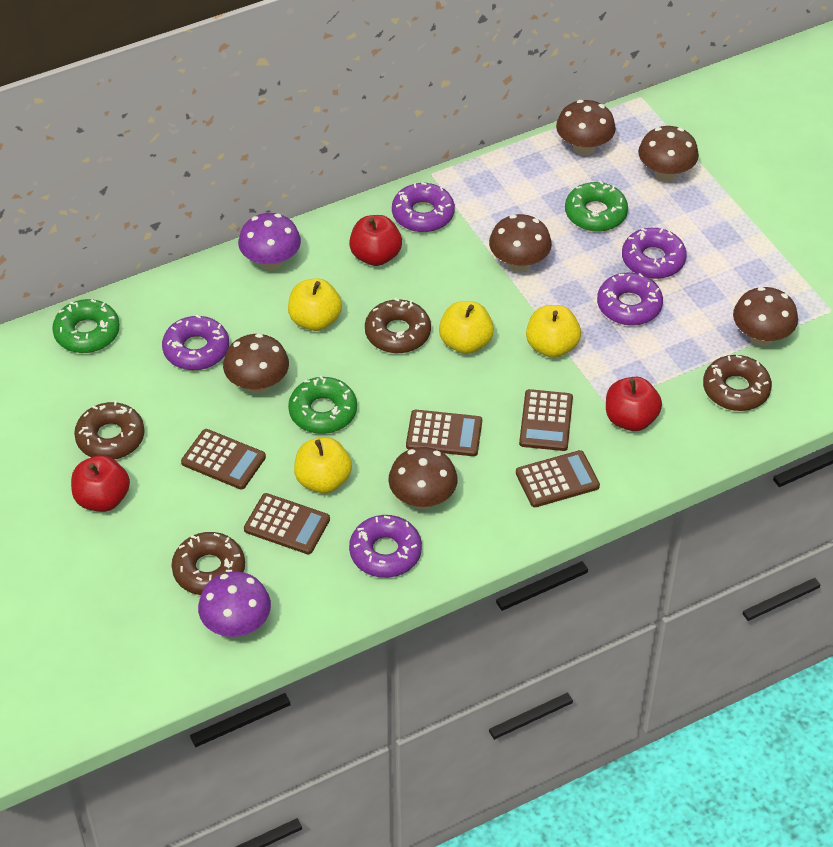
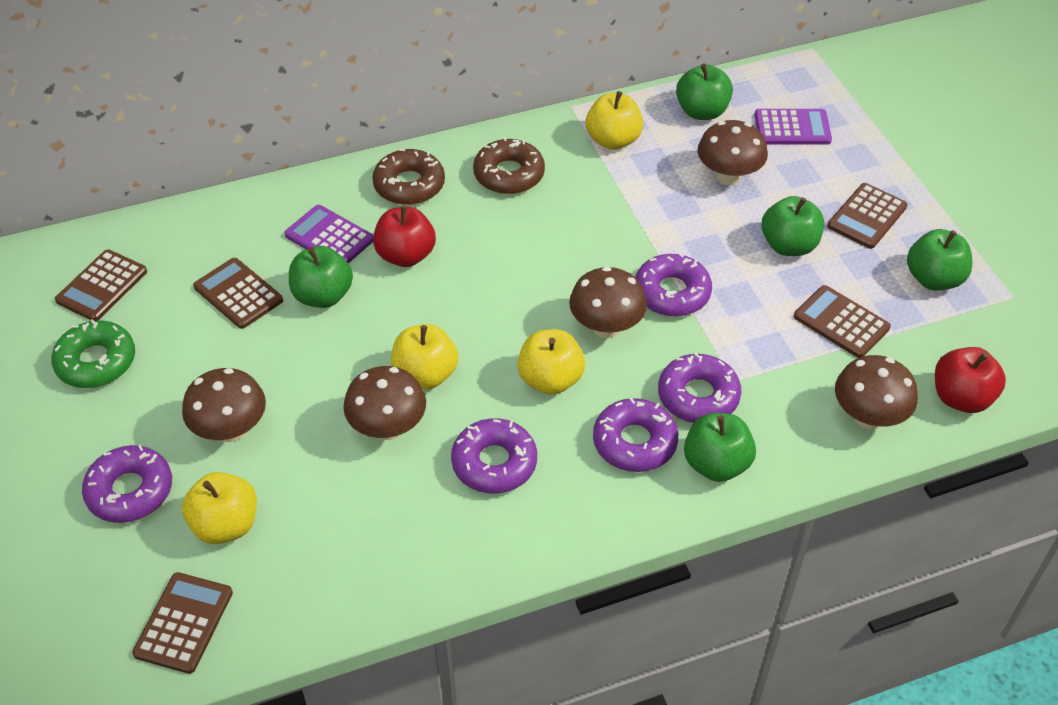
brown donut: [74,401,145,460] [172,532,245,595] [365,298,431,353] [703,355,772,411] = 4 -> [372,149,445,205] [473,137,545,194] = 2
brown mushroom: [223,333,289,394] [388,447,458,509] [489,214,552,272] [556,100,616,156] [638,126,699,182] [733,287,798,346] = 6 -> [182,368,266,442] [343,366,426,440] [569,266,647,338] [698,120,768,185] [835,355,918,429] = 5
green apple: none = 0 -> [289,246,353,308] [676,63,733,120] [684,413,756,482] [762,196,824,256] [907,229,972,290] = 5
green donut: [52,299,120,353] [288,376,357,434] [565,181,628,232] = 3 -> [51,319,135,388] = 1
purple calculator: none = 0 -> [284,205,374,263] [755,109,832,145] = 2
purple mushroom: [198,572,271,637] [238,213,301,271] = 2 -> none = 0
red apple: [71,455,130,512] [349,215,402,266] [606,377,662,431] = 3 -> [373,206,436,267] [935,347,1006,413] = 2

